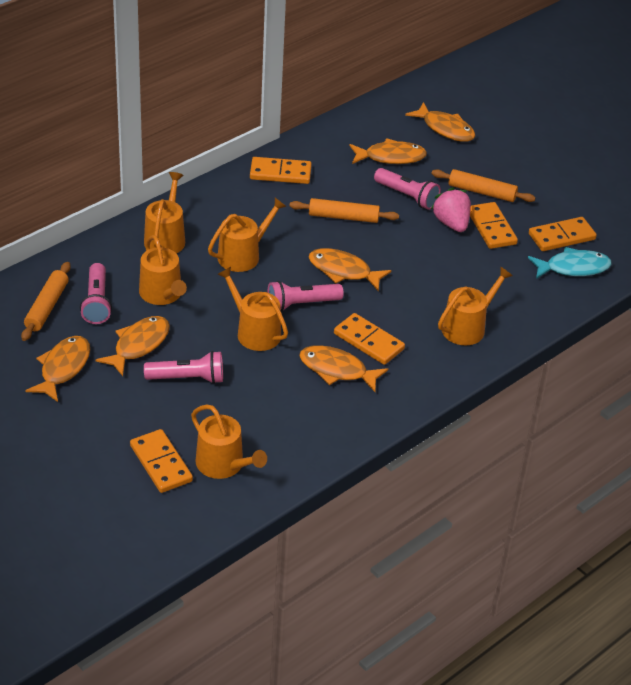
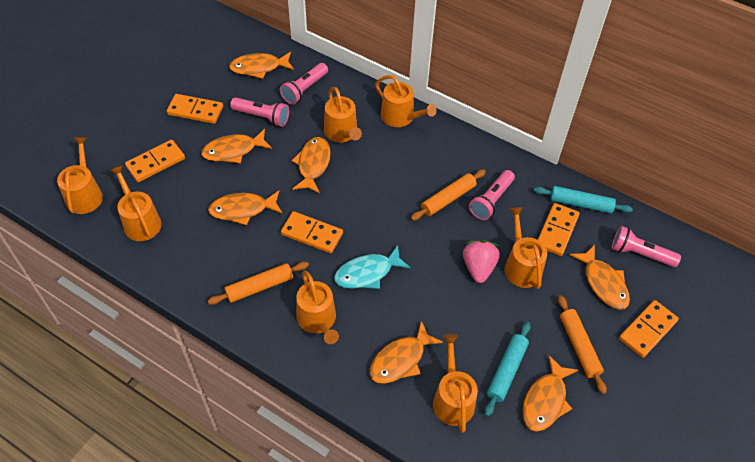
orange fish: [25,336,90,402] [95,316,170,376] [299,345,388,392] [309,248,392,291] [350,138,427,164] [405,102,475,142] = 6 -> [201,129,272,163] [208,190,283,225] [229,52,294,79] [291,137,331,193] [369,321,443,384] [522,355,578,432] [570,245,630,310] = 7
orange watering can: [139,235,187,305] [144,172,185,253] [191,404,267,479] [208,198,287,272] [217,267,288,351] [438,266,513,345] = 6 -> [57,138,103,214] [110,165,162,241] [296,271,339,344] [324,87,362,142] [375,75,437,127] [433,334,478,433] [504,207,547,289] = 7
turquoise rolling pin: none = 0 -> [484,322,531,417] [534,186,633,214] = 2

